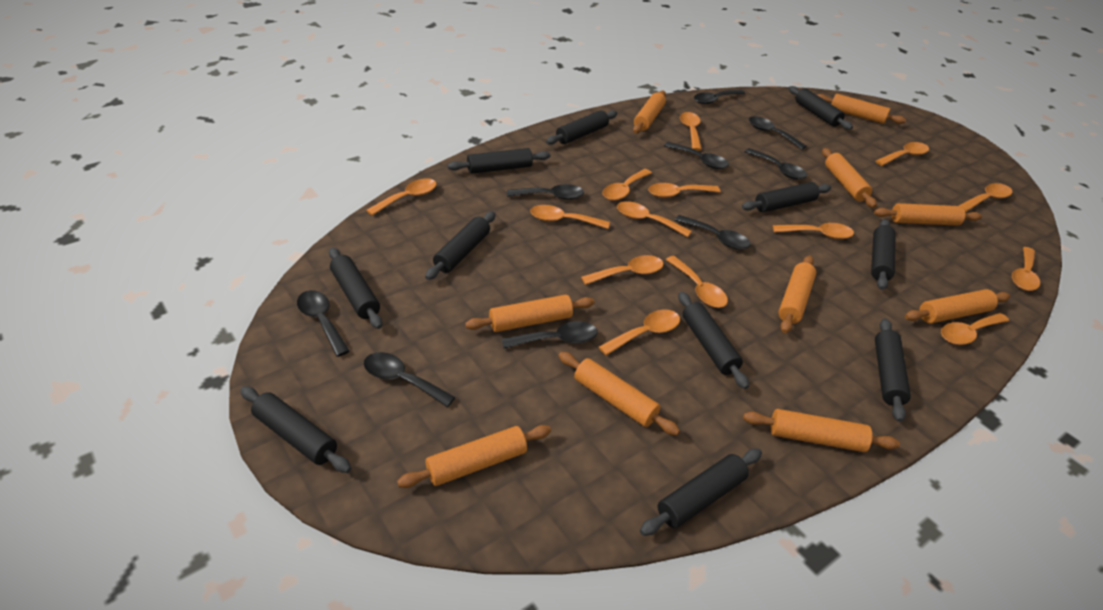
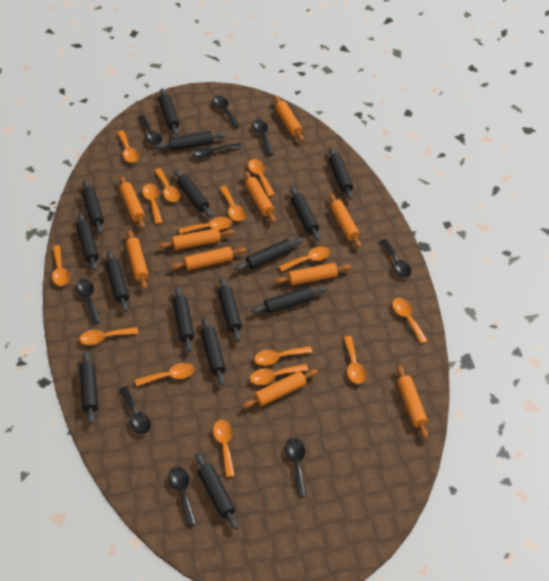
black rolling pin: [240,386,351,473] [329,248,382,329] [425,212,496,280] [448,148,550,174] [546,110,617,145] [640,449,762,536] [678,292,749,389] [742,182,831,212] [788,86,853,130] [871,219,896,290] [875,318,911,422] = 11 -> [76,213,99,271] [80,351,98,424] [82,180,104,234] [106,250,129,312] [156,131,226,151] [159,88,179,136] [173,286,194,352] [174,169,212,217] [195,453,238,530] [201,317,226,386] [218,277,242,342] [235,238,303,271] [251,286,327,314] [290,187,320,241] [329,147,353,200] = 15
orange spoon: [366,178,436,216] [530,205,610,229] [581,255,664,285] [599,309,680,355] [603,169,652,201] [617,201,692,237] [648,183,720,198] [666,256,728,308] [680,112,702,151] [773,223,854,239] [875,142,929,166] [941,313,1009,345] [959,183,1012,212] [1012,247,1040,291] = 14 -> [52,245,70,286] [79,327,138,345] [117,130,139,163] [135,363,194,386] [142,184,163,224] [154,168,180,202] [179,217,232,234] [213,420,235,477] [219,186,245,221] [248,159,275,197] [250,364,308,385] [254,346,312,366] [279,246,330,272] [344,336,366,384] [392,298,428,344] = 15

